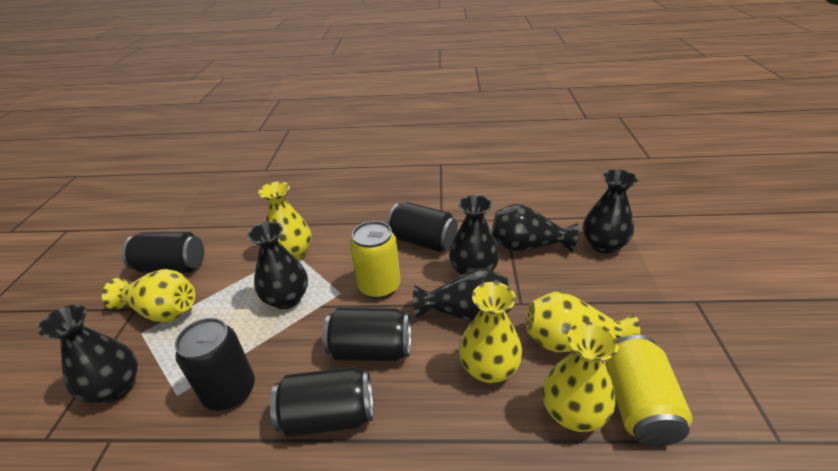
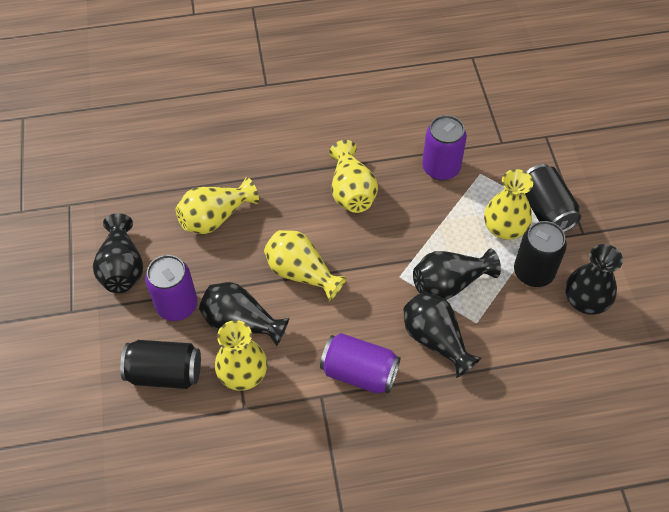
black can: [122,232,204,273] [175,318,255,411] [270,367,373,437] [323,308,411,361] [387,202,458,252] = 5 -> [120,340,201,389] [514,221,567,287] [525,164,581,232] = 3
black vase: [38,305,138,403] [247,221,308,309] [413,268,511,322] [449,195,500,275] [492,204,579,252] [583,169,638,254] = 6 -> [93,213,143,293] [199,282,289,347] [403,292,481,378] [413,249,501,300] [565,244,623,314] = 5
purple can: none = 0 -> [145,255,198,321] [320,333,401,394] [422,115,467,181] = 3
yellow can: [350,221,401,299] [606,335,693,447] = 2 -> none = 0

